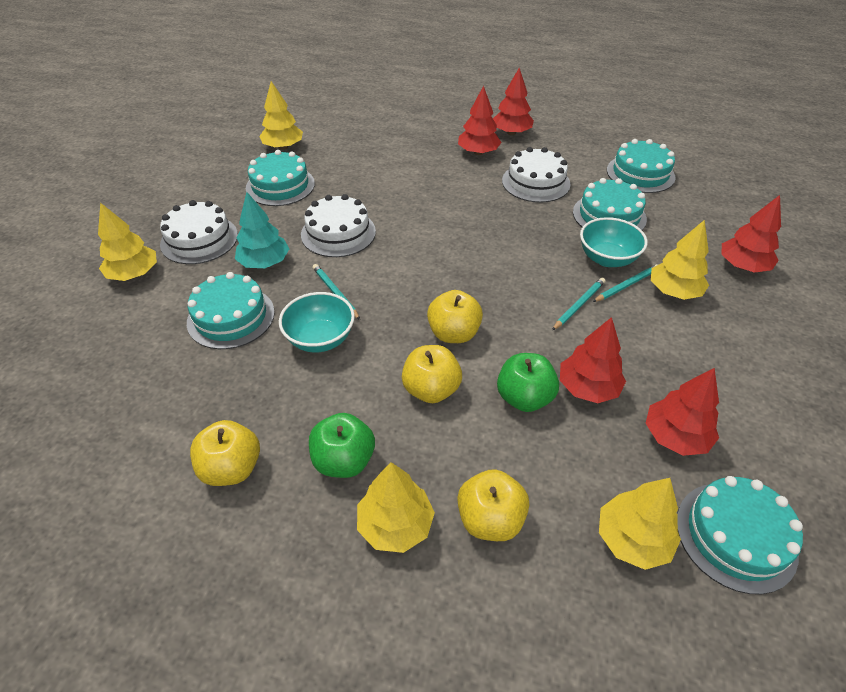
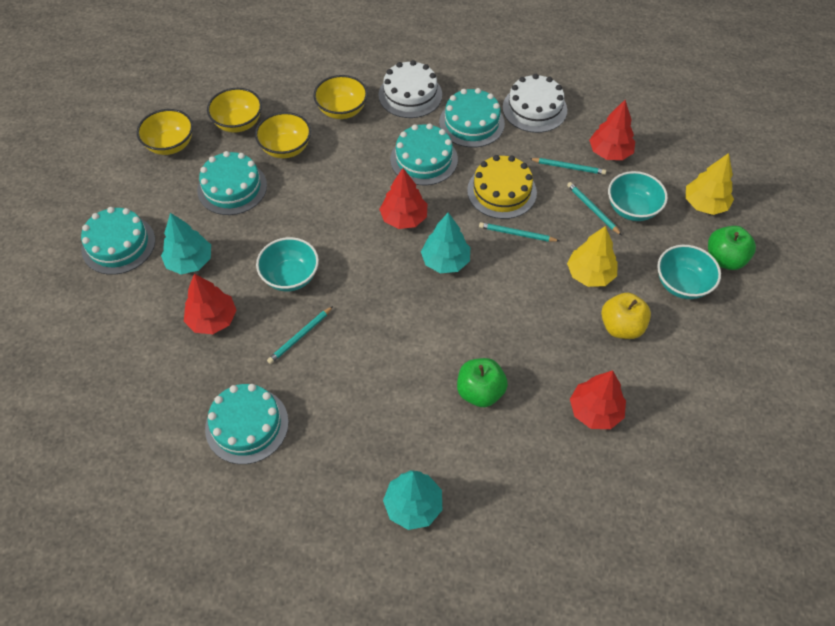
red tree: [458,86,502,155] [493,68,534,135] [560,317,626,403] [645,368,719,456] [721,195,781,273] = 5 -> [184,274,237,334] [379,168,427,229] [570,370,626,429] [589,100,635,160] = 4
turquoise bowl: [279,292,355,352] [580,217,648,267] = 2 -> [256,237,319,291] [608,171,668,221] [657,245,721,299] = 3
turquoise pencil: [313,264,360,320] [552,278,605,330] [593,264,658,302] = 3 -> [267,306,333,364] [479,222,559,242] [530,158,606,175] [567,182,622,235] = 4
turquoise tree: [235,192,289,268] = 1 -> [161,213,211,274] [383,470,442,530] [421,213,470,273] = 3
white cake: [160,200,238,264] [301,194,376,257] [502,147,570,203] = 3 -> [379,60,442,118] [503,74,567,133] = 2
yellow apple: [190,420,260,486] [402,345,462,403] [427,290,483,343] [457,469,529,541] = 4 -> [601,293,651,339] = 1
yellow bowl: none = 0 -> [137,109,193,155] [207,88,262,133] [255,112,311,158] [313,75,368,119] = 4
yellow cake: none = 0 -> [467,155,537,219] = 1
yellow tree: [98,203,157,281] [259,81,303,150] [357,462,435,553] [599,478,681,570] [651,220,709,300] = 5 -> [567,226,618,287] [686,153,734,215] = 2

